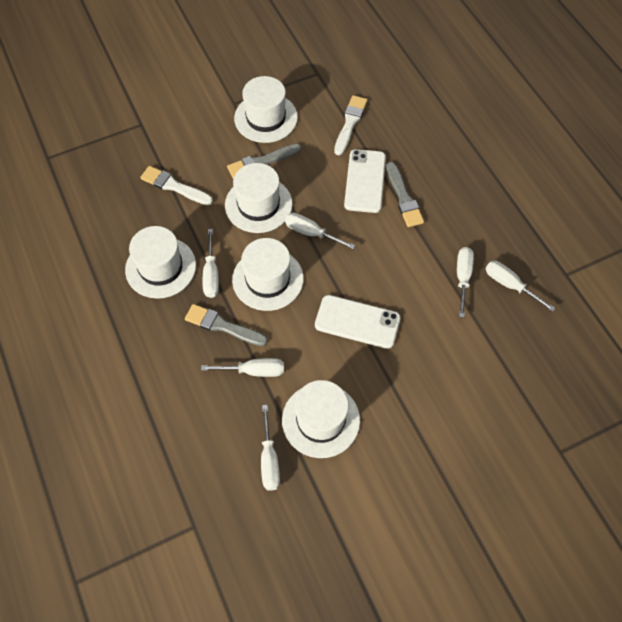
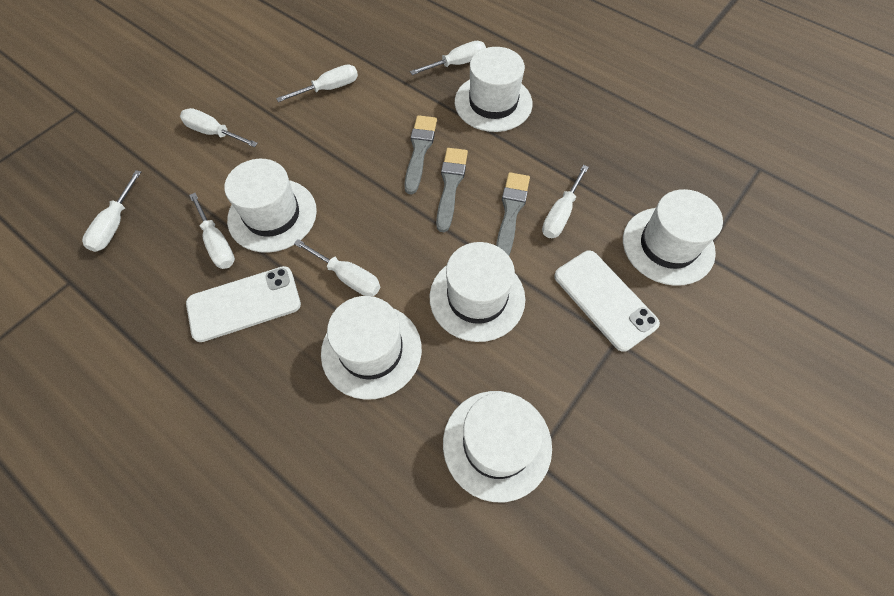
white brush: [140,166,213,205] [334,95,367,155] = 2 -> none = 0
white hat: [125,226,196,299] [225,163,293,233] [232,238,304,311] [234,76,298,143] [282,380,360,458] = 5 -> [224,159,317,253] [321,296,422,400] [430,242,525,342] [443,391,552,502] [455,47,533,132] [623,189,723,286] = 6
white screwdriver: [201,358,284,377] [203,229,219,298] [261,405,280,491] [285,213,355,249] [457,247,474,318] [486,261,555,312] = 6 -> [82,170,141,252] [180,108,258,147] [189,193,235,269] [276,64,358,102] [294,239,380,296] [410,41,486,75] [542,165,589,238] = 7

